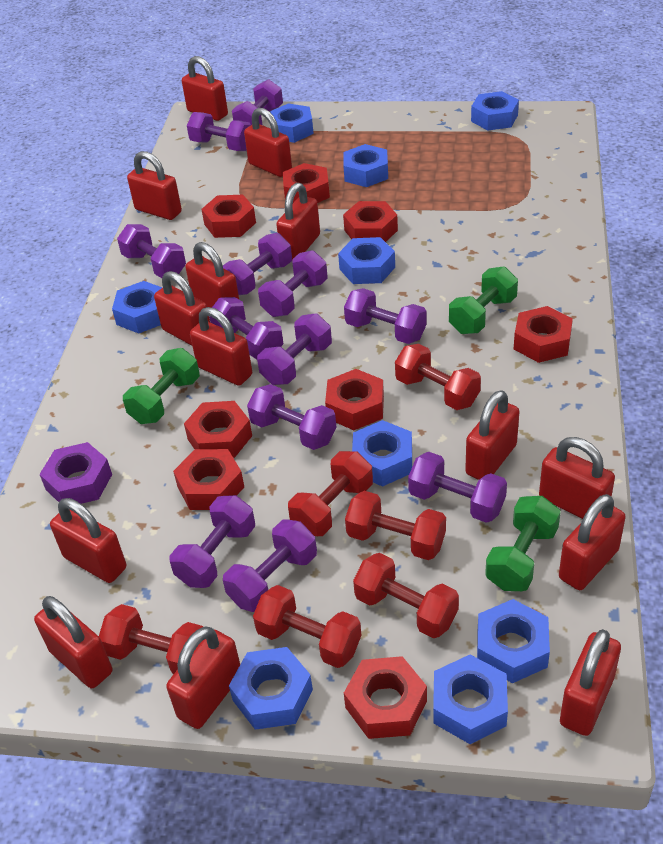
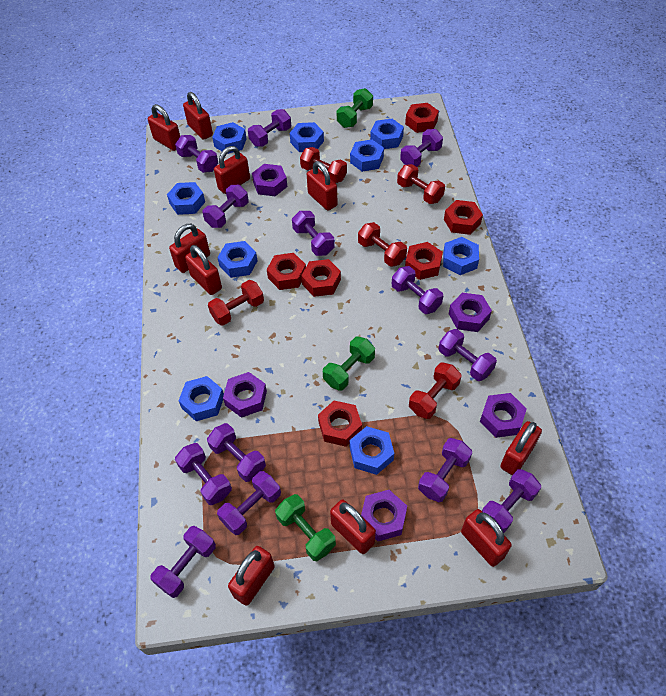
purple dumbbell: [117,224,186,278] [169,495,255,588] [187,112,251,151] [209,297,283,360] [223,233,292,295] [223,520,317,612] [232,79,283,125] [247,384,337,450] [257,314,332,385] [258,250,327,317] [344,288,427,344] [408,452,507,523] = 12 -> [150,526,216,598] [175,135,218,173] [175,443,232,505] [203,185,249,228] [207,423,266,482] [217,471,281,535] [248,109,291,147] [292,211,335,256] [392,266,443,314] [400,129,443,167] [418,438,472,502] [439,329,497,381] [482,469,541,533] = 13
purple nut: [39,442,112,504] = 1 -> [223,372,267,418] [252,164,287,196] [361,490,407,541] [449,293,492,332] [480,393,527,438] = 5
red dumbbell: [99,604,203,675] [253,585,361,668] [288,451,373,536] [345,491,446,560] [353,553,459,638] [395,344,481,410] = 6 -> [208,280,264,326] [300,147,347,183] [358,222,407,267] [397,164,445,204] [409,362,461,419] = 5
red nut: [173,449,244,510] [184,401,252,458] [201,195,256,238] [283,163,330,203] [325,369,384,430] [343,201,398,242] [344,656,427,739] [514,306,573,363] = 8 -> [267,253,306,290] [301,259,341,297] [318,401,362,447] [405,103,439,133] [405,242,443,280] [444,200,483,235] = 6
red padlock: [34,596,112,688] [50,498,126,583] [127,151,182,220] [154,271,210,346] [166,627,240,729] [182,56,228,121] [185,242,239,308] [190,307,252,386] [244,108,292,177] [276,183,320,259] [465,390,520,480] [539,437,615,519] [559,494,626,590] [560,629,621,736] = 14 -> [148,104,180,151] [169,224,210,273] [183,92,213,140] [185,245,222,295] [214,146,250,194] [228,546,275,606] [307,161,338,211] [330,500,376,554] [461,509,512,567] [500,421,542,475] = 10

